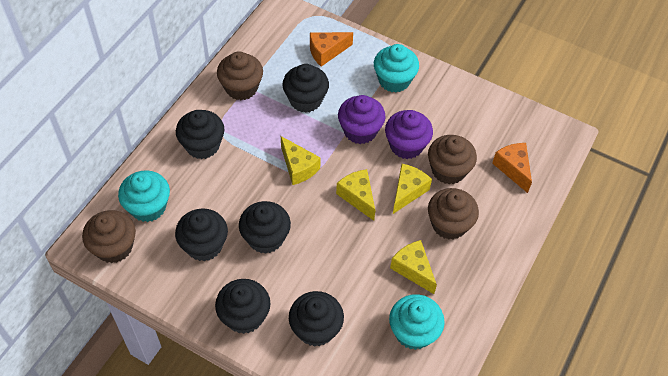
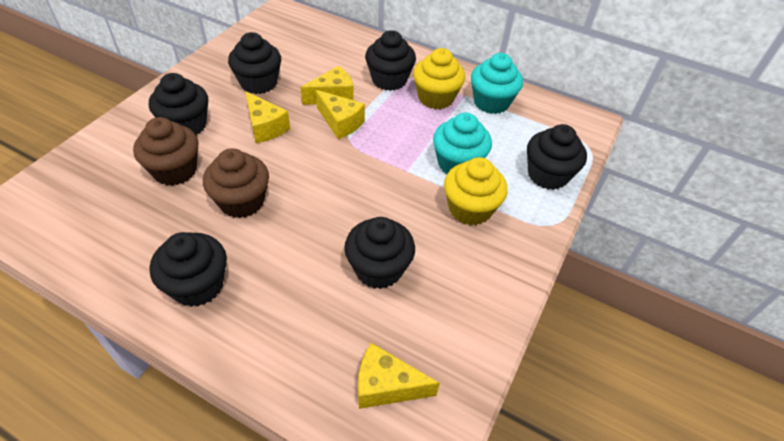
brown cupcake: [82,210,136,263] [217,51,263,100] [428,135,477,184] [428,188,479,240] = 4 -> [133,117,199,186] [203,148,269,218] = 2
orange cheese: [310,32,353,67] [492,143,532,193] = 2 -> none = 0
purple cupcake: [338,95,386,144] [385,110,433,159] = 2 -> none = 0
turquoise cupcake: [118,171,170,222] [374,44,419,93] [389,294,445,350] = 3 -> [433,113,492,175] [471,53,523,114] = 2
yellow cupcake: none = 0 -> [413,48,465,109] [444,157,508,225] = 2

